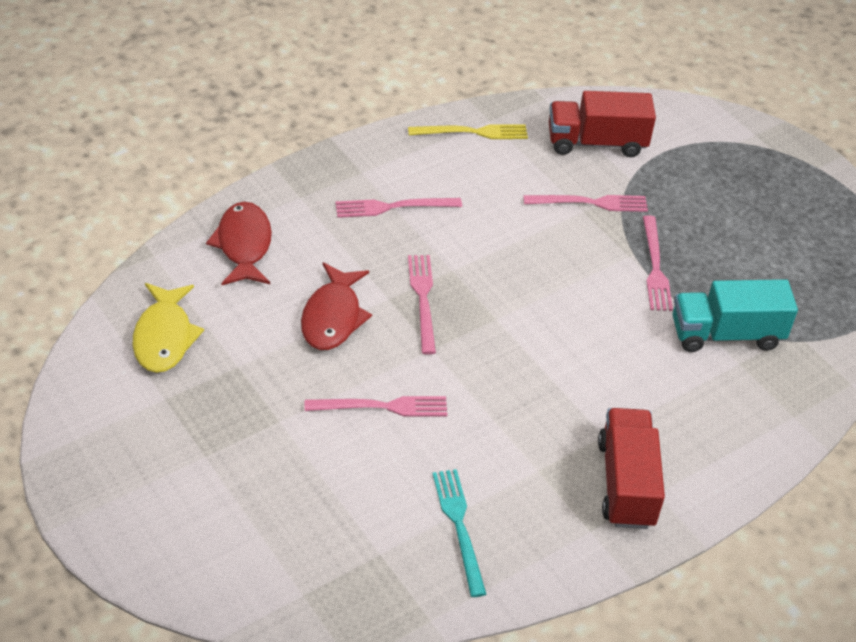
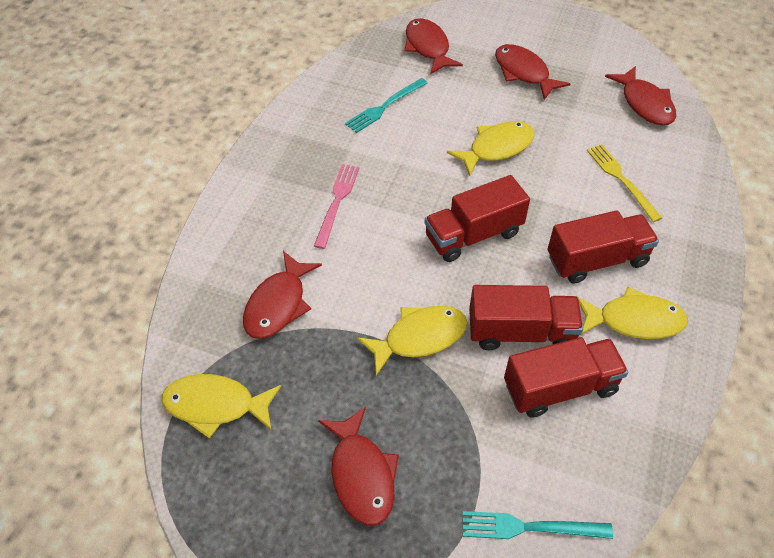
pink fork: [305,396,447,417] [335,198,462,218] [408,255,436,354] [523,195,648,212] [643,215,673,311] = 5 -> [314,164,360,249] = 1
red fish: [206,202,272,285] [301,262,372,350] = 2 -> [243,251,322,339] [318,407,399,526] [404,18,463,75] [495,44,570,100] [605,66,676,125] = 5
red truck: [549,91,656,157] [598,408,665,529] = 2 -> [425,175,530,262] [469,285,583,350] [504,337,628,418] [548,210,659,284] = 4
turquoise fork: [432,469,486,597] = 1 -> [345,78,428,133] [463,511,613,539] = 2
turquoise truck: [672,279,798,352] = 1 -> none = 0
yellow fish: [133,283,204,373] = 1 -> [162,374,281,438] [357,306,468,375] [447,121,534,176] [576,287,688,339] = 4

